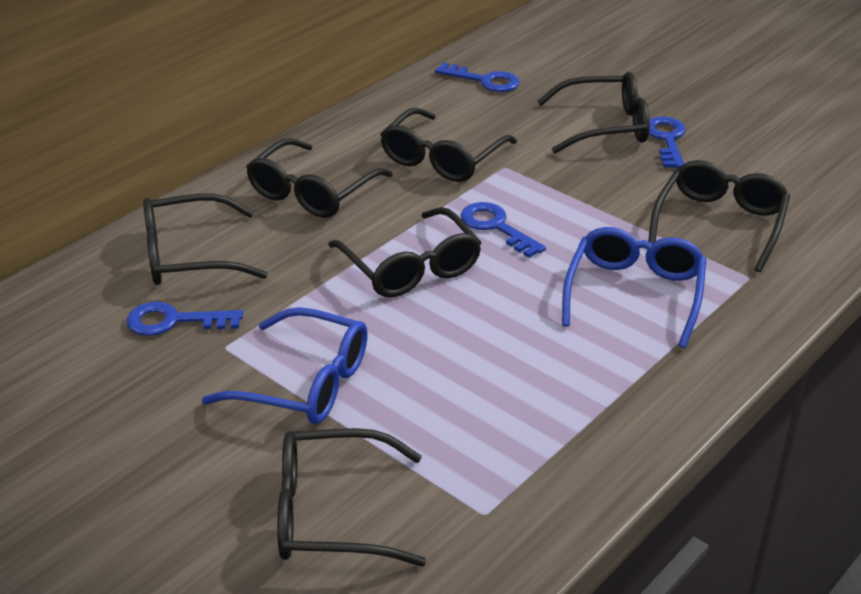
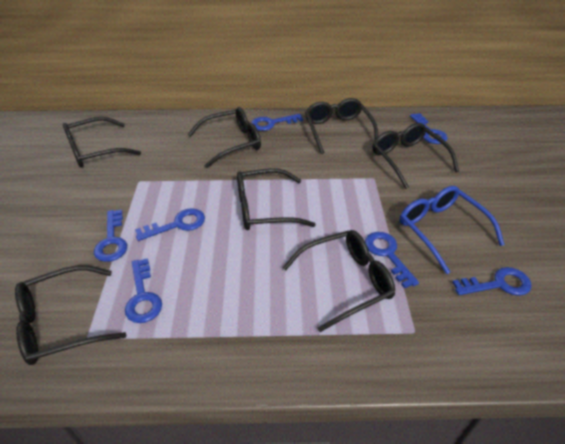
blue glasses: [202,307,368,424] [562,227,707,348] = 2 -> [400,186,505,274] = 1
blue key: [126,302,243,336] [435,63,520,92] [461,202,546,258] [649,116,686,168] = 4 -> [94,209,127,262] [125,258,162,323] [135,208,205,241] [251,114,303,131] [365,232,419,288] [410,113,448,144] [452,267,532,296] = 7

